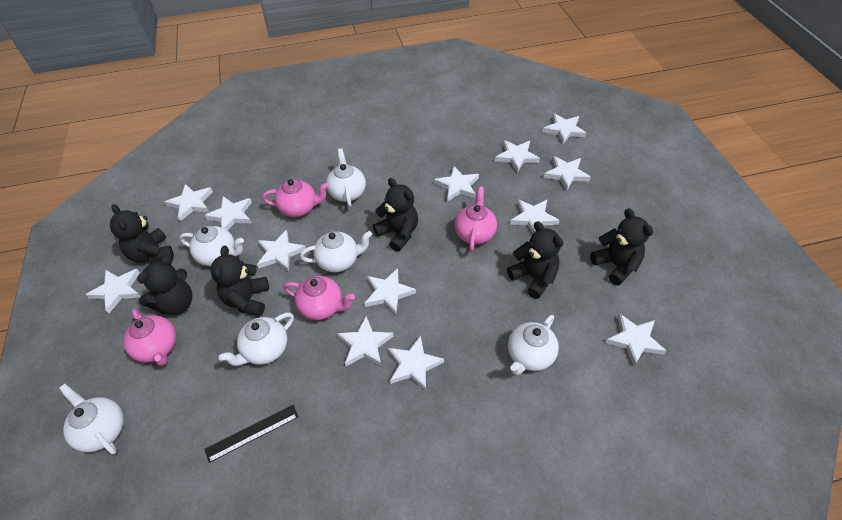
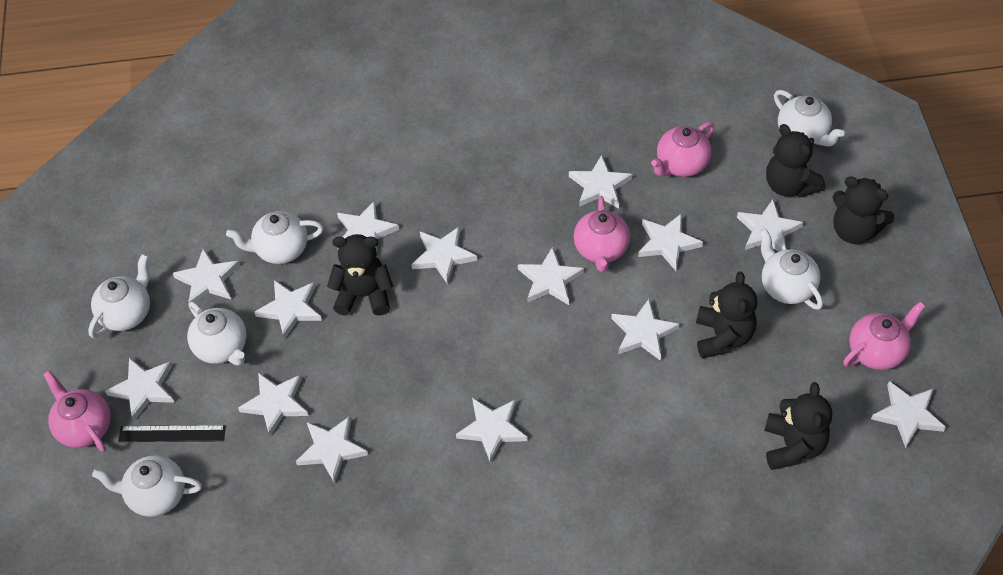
black teddy bear: [110,204,174,263] [137,256,193,315] [210,246,269,317] [373,178,418,252] [507,221,563,299] [590,208,653,285] = 6 -> [327,234,393,316] [696,272,757,358] [764,382,832,470] [766,124,825,198] [833,176,895,244] = 5
white star: [86,269,140,314] [165,184,213,221] [205,196,252,230] [257,230,306,272] [337,316,393,366] [364,268,416,315] [388,335,444,391] [434,166,479,202] [495,140,540,173] [510,199,560,233] [543,113,586,144] [544,156,591,191] [605,313,666,366] = 13 -> [105,358,175,421] [173,248,240,303] [238,373,309,436] [254,280,322,340] [296,416,368,483] [337,201,399,255] [411,226,477,285] [456,398,528,463] [518,247,584,305] [569,155,632,209] [611,299,680,361] [638,213,703,271] [737,199,803,252] [871,381,946,448] = 14

